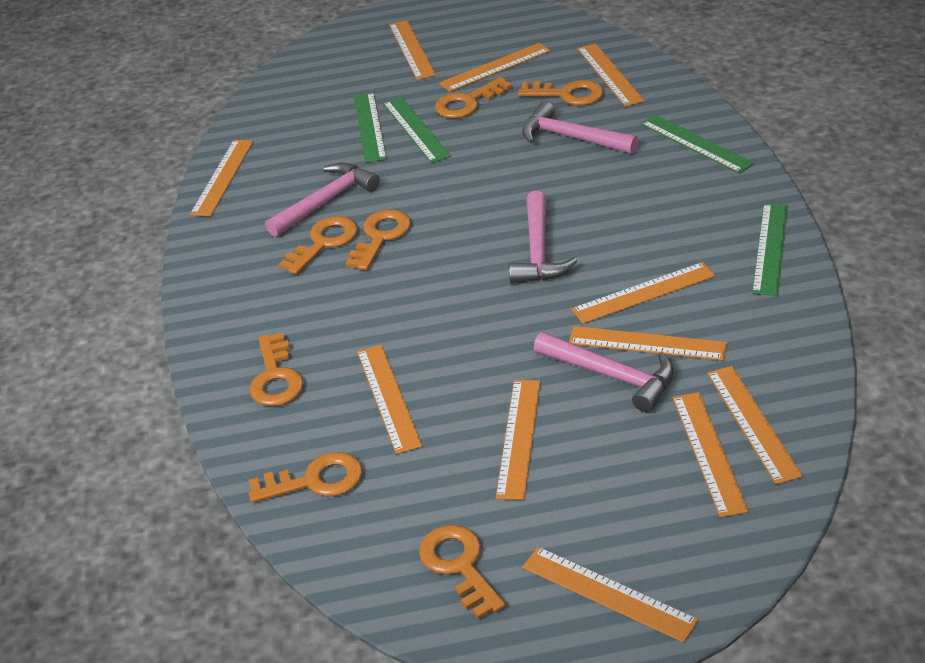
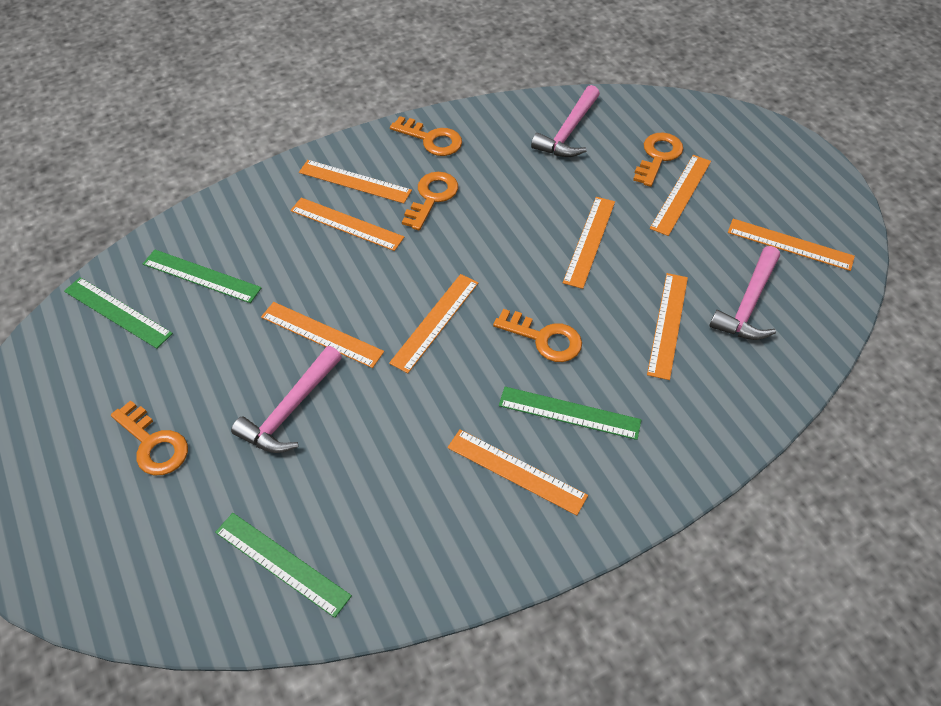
orange key: [249,332,303,406] [249,452,362,503] [279,216,358,275] [346,210,411,270] [419,525,506,619] [435,77,512,119] [518,80,604,105] = 7 -> [111,400,188,475] [390,116,462,156] [402,172,458,231] [493,309,582,362] [633,132,683,187] = 5
orange ruler: [190,140,254,216] [357,345,422,454] [389,20,436,80] [439,43,550,92] [496,380,541,500] [522,547,699,643] [569,326,727,361] [572,262,715,324] [577,43,644,107] [673,392,749,517] [707,366,803,484] = 11 -> [261,302,384,368] [290,198,404,251] [299,160,412,204] [389,274,478,373] [447,430,588,516] [563,197,615,289] [647,273,688,380] [650,155,711,236] [728,219,855,271] = 9
pink hammer: [265,163,380,237] [509,191,577,283] [522,101,638,154] [534,332,674,412] = 4 -> [231,346,342,453] [531,85,600,157] [709,246,780,340] = 3

